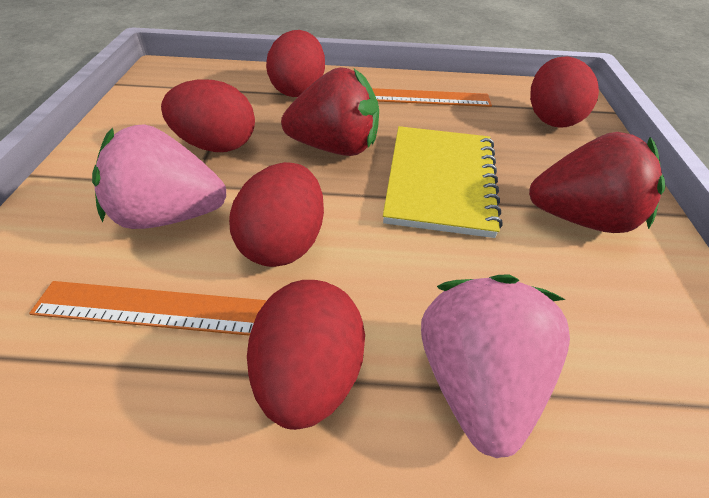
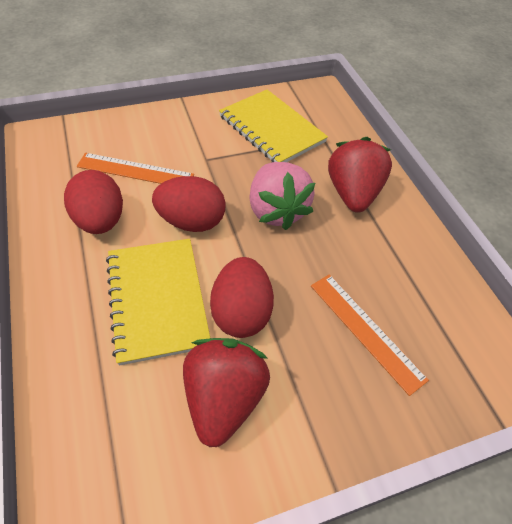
pink strawberry: [92,124,226,229] [421,274,570,458] = 2 -> [249,162,315,230] = 1
red egg: [161,80,255,152] [229,162,324,267] [247,280,365,430] [266,30,325,97] [530,56,599,128] = 5 -> [64,170,123,234] [152,176,226,232] [210,257,274,338] = 3
yellow notebook: [383,126,503,238] = 1 -> [106,239,210,366] [219,90,328,162] = 2

